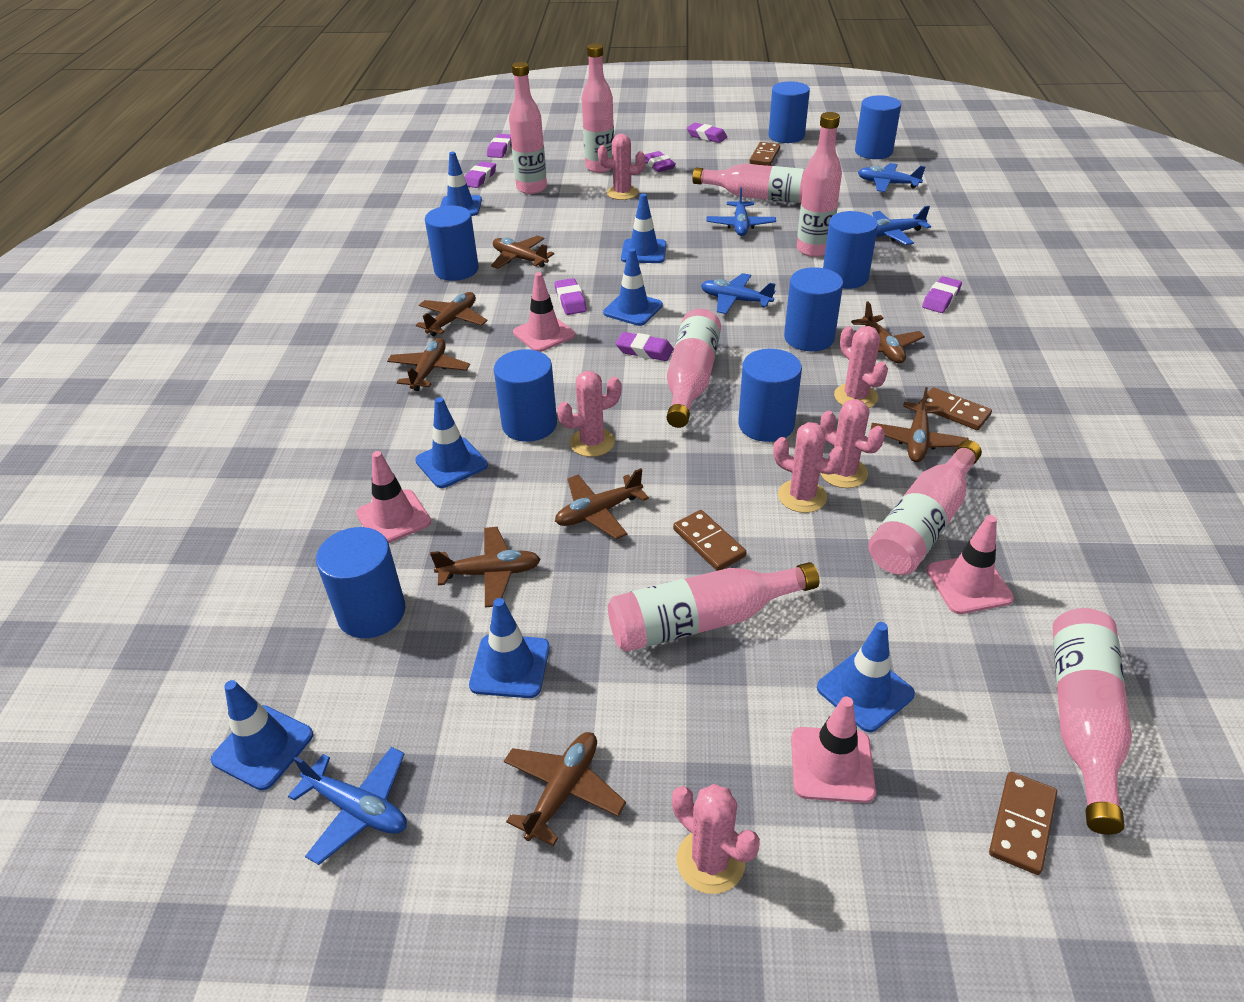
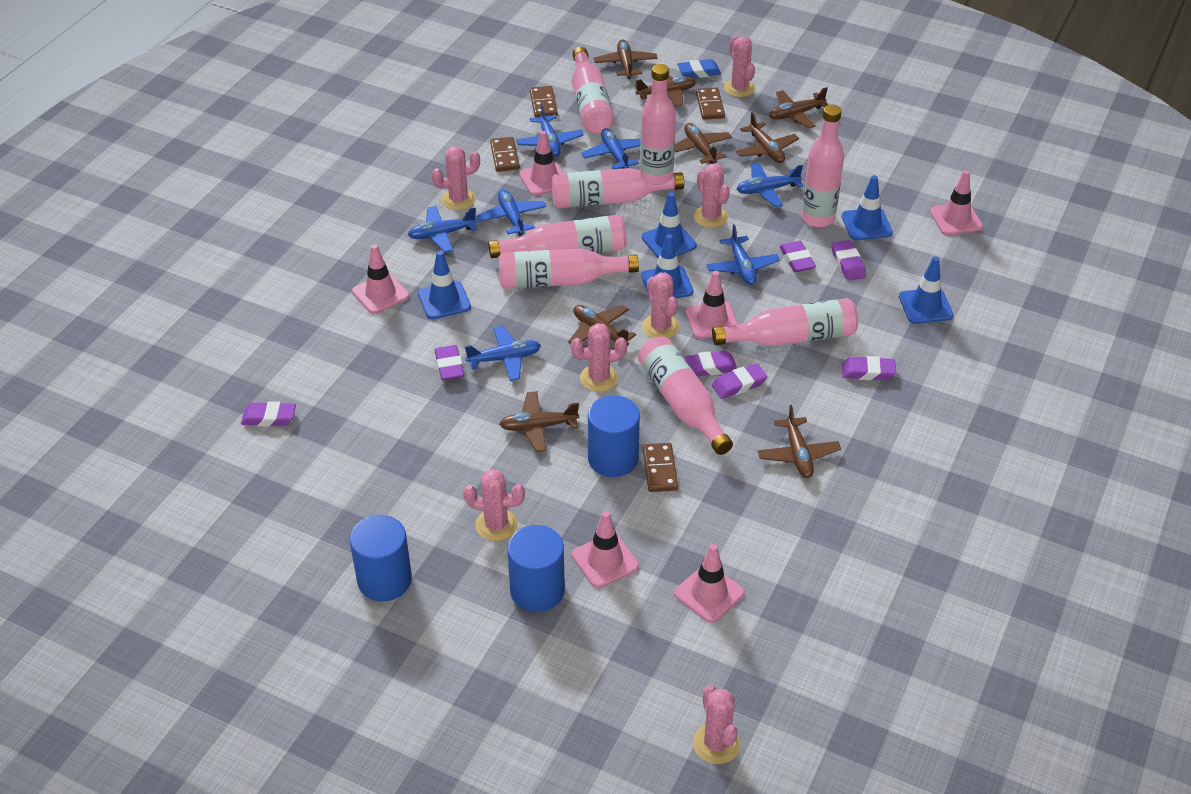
blue cylinder: [316,527,405,638] [425,206,479,281] [494,349,557,442] [738,349,802,442] [768,81,810,143] [784,267,843,351] [823,211,878,289] [855,95,901,159] = 8 -> [350,515,412,602] [507,525,565,612] [588,395,640,477] = 3
blue eraser: none = 0 -> [677,59,721,78] = 1
blue plane: [288,747,407,865] [701,273,775,314] [706,187,776,236] [858,163,925,192] [872,206,931,245] = 5 -> [408,206,477,253] [465,326,541,381] [476,190,546,236] [516,104,584,156] [581,128,641,169] [706,224,780,285] [737,163,804,207] = 7
blue traffic cone: [210,680,313,790] [415,397,488,488] [440,152,482,216] [469,598,550,698] [603,248,663,326] [621,193,666,263] [817,622,915,732] = 7 -> [418,251,471,320] [641,234,693,299] [642,192,697,258] [841,175,893,240] [899,256,953,324] = 5
pink cactus: [557,371,621,457] [598,134,645,200] [672,784,760,894] [773,422,846,513] [820,399,885,488] [834,326,888,408] = 6 -> [432,146,480,210] [463,469,525,541] [571,323,627,392] [642,273,679,338] [693,685,740,764] [694,163,730,228] [724,36,755,97] = 7
pink traffic cone: [356,451,431,543] [513,272,575,352] [791,697,876,803] [926,515,1014,614] = 4 -> [352,244,410,314] [519,131,564,196] [572,511,639,588] [674,544,745,623] [686,271,738,339] [930,170,983,236] = 6

